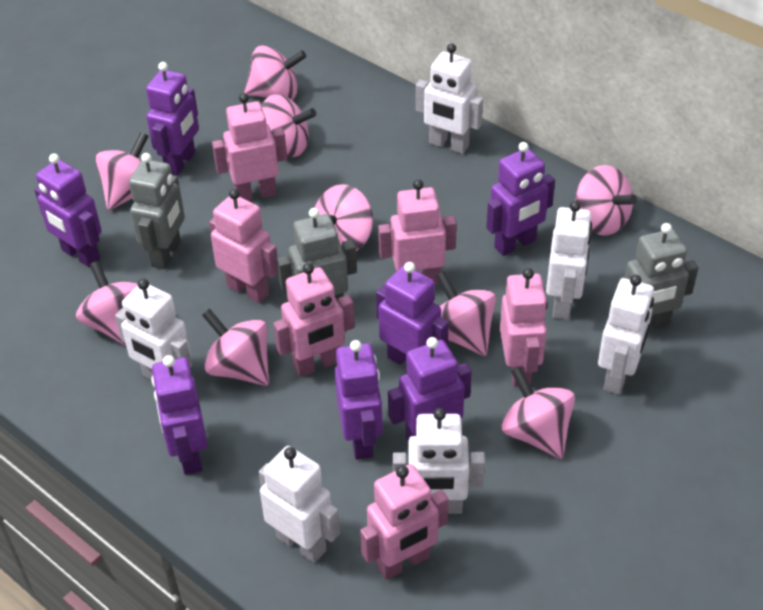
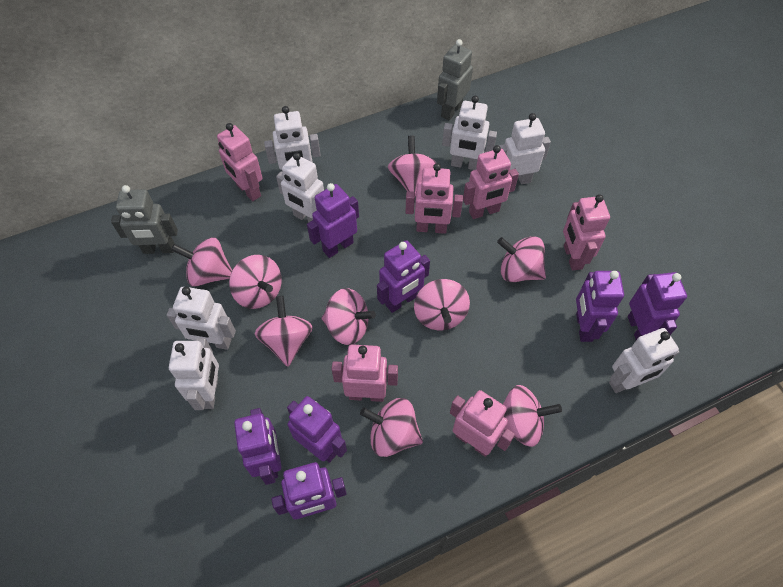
grey robot: [129,153,185,269] [277,208,357,301] [619,223,698,329] = 3 -> [111,185,178,254] [437,39,473,120] = 2
white robot: [115,279,192,379] [259,446,340,563] [393,408,485,514] [416,43,483,154] [546,201,592,320] [598,275,654,395] = 6 -> [167,287,236,350] [169,338,219,410] [264,106,321,170] [276,152,324,223] [442,96,497,170] [498,113,551,184] [609,328,679,393] = 7

